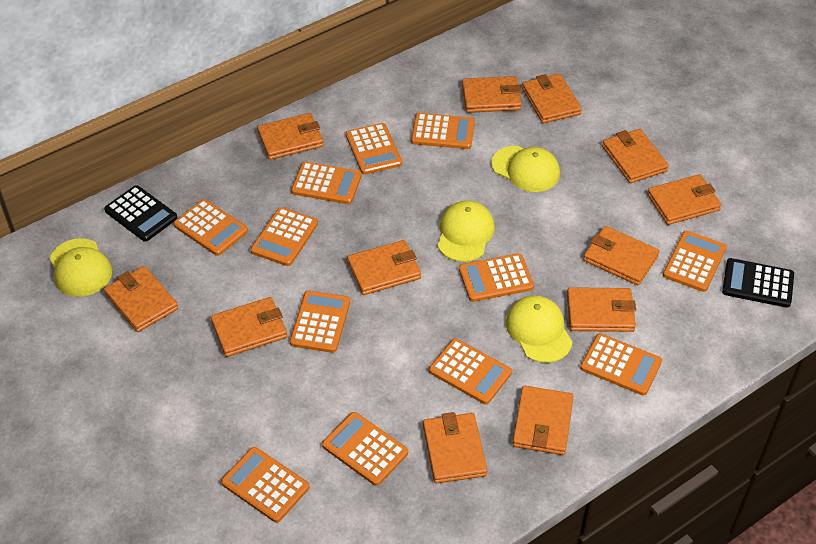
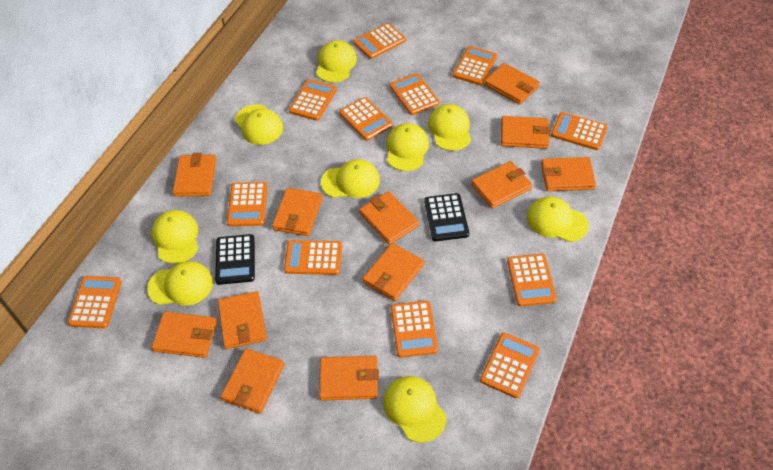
yellow cap: [50,238,112,297] [437,200,495,262] [491,146,560,192] [506,296,573,363] = 4 -> [147,261,213,306] [152,210,198,264] [235,105,283,145] [316,40,357,83] [321,159,380,198] [383,376,446,443] [387,123,429,171] [428,104,471,151] [527,196,589,242] = 9

